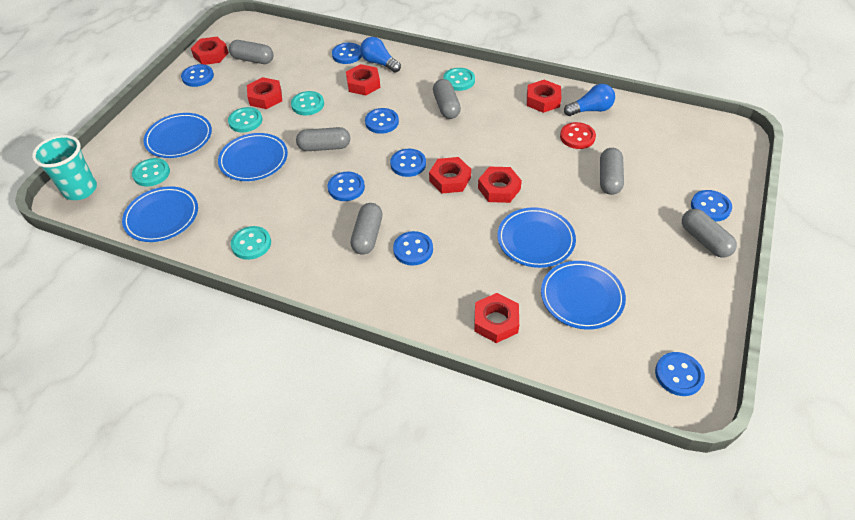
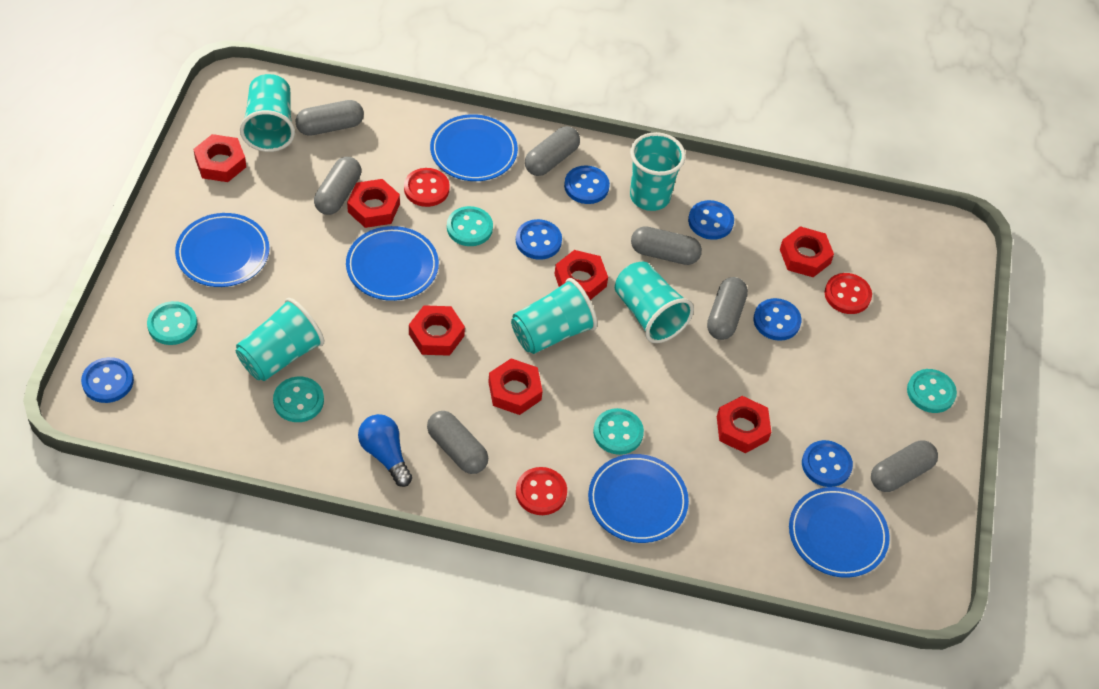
blue button: [181,64,214,87] [328,172,365,201] [332,43,362,64] [365,108,399,134] [390,149,426,177] [393,231,433,266] [655,352,705,396] [691,190,732,222] = 8 -> [81,357,134,403] [516,219,562,260] [564,165,610,204] [688,200,734,240] [754,298,802,341] [802,440,853,487] = 6
blue light bulb: [360,37,401,73] [564,84,615,116] = 2 -> [358,414,412,487] = 1
grey capsule: [229,40,273,64] [296,127,350,151] [350,203,383,255] [433,79,461,119] [600,148,624,195] [682,209,737,258] = 6 -> [295,100,364,136] [314,157,361,215] [427,411,488,474] [525,126,580,176] [631,226,702,265] [707,277,748,340] [871,440,938,492] = 7
red button: [560,122,596,149] = 1 -> [404,168,450,207] [516,467,567,515] [825,273,872,314] = 3
turquoise cup: [32,135,97,200] = 1 -> [236,298,324,381] [240,74,295,152] [511,278,597,354] [615,262,694,343] [630,132,686,211] = 5

